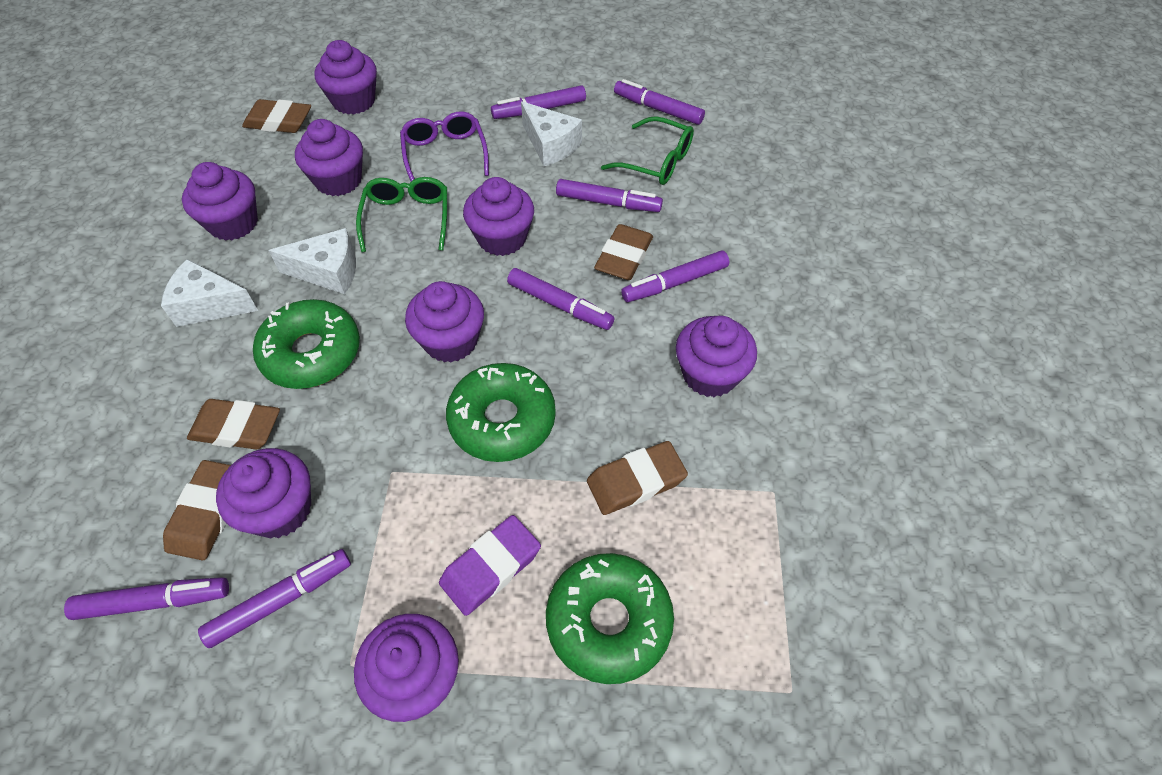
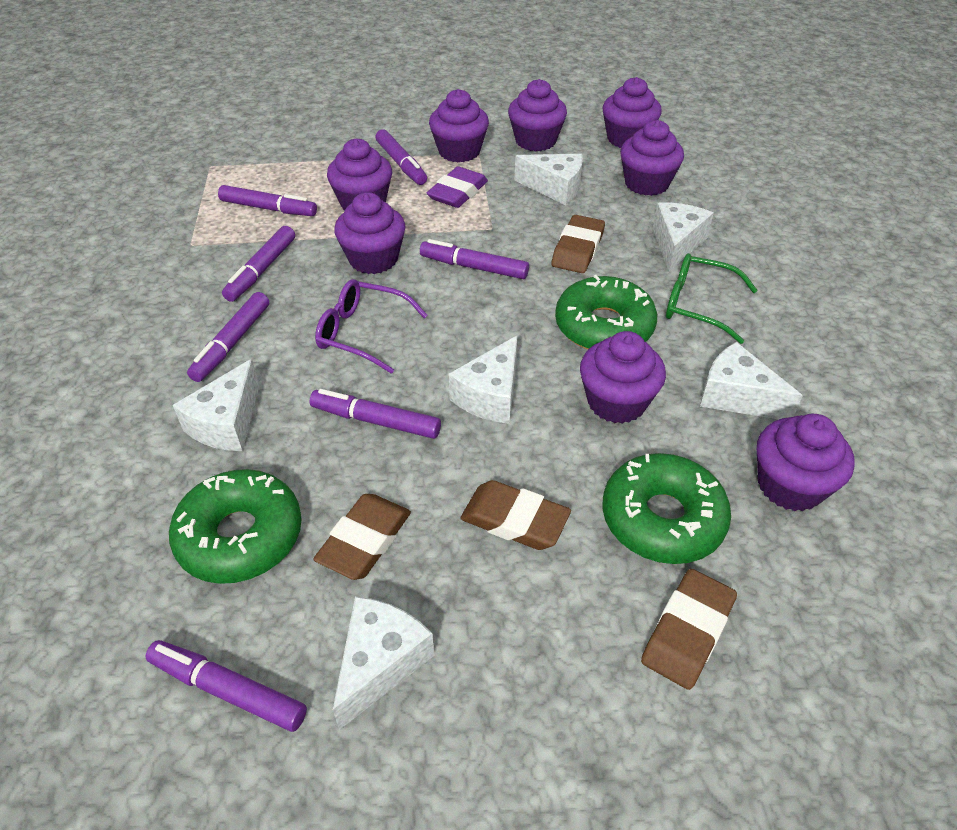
brown eraser: [163,460,231,560] [187,399,280,449] [242,99,311,133] [587,441,688,515] [594,224,653,280] = 5 -> [313,494,411,580] [460,480,571,550] [551,215,605,273] [641,569,737,690] = 4
green glasses: [356,177,447,252] [601,116,694,185] = 2 -> [666,253,757,344] = 1
white cheese: [161,259,258,327] [268,228,356,294] [521,102,582,166] = 3 -> [173,359,259,451] [333,597,435,730] [449,335,518,424] [514,154,583,205] [653,202,714,271] [700,342,803,419] = 6

